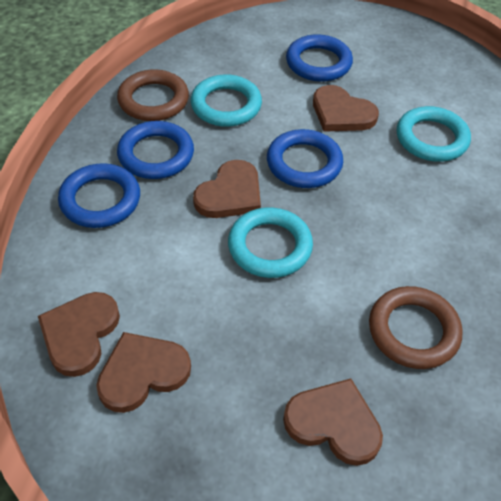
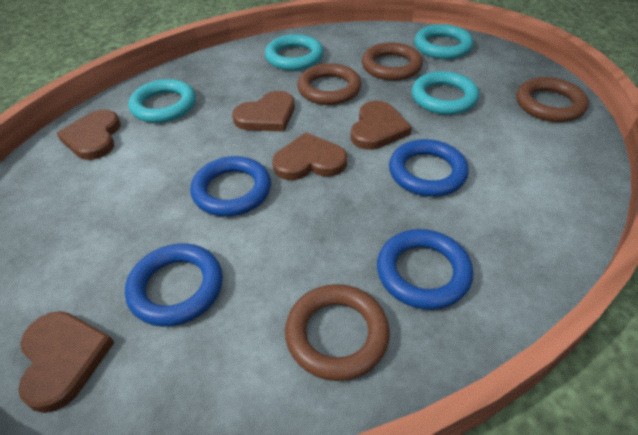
brown ring: [117,69,189,121] [369,286,462,369] = 2 -> [285,284,390,381] [297,63,362,105] [362,42,423,81] [516,77,589,122] = 4
turquoise ring: [191,74,262,127] [228,207,313,278] [397,106,471,162] = 3 -> [129,79,196,123] [265,34,324,71] [412,71,479,115] [414,24,473,59] = 4

